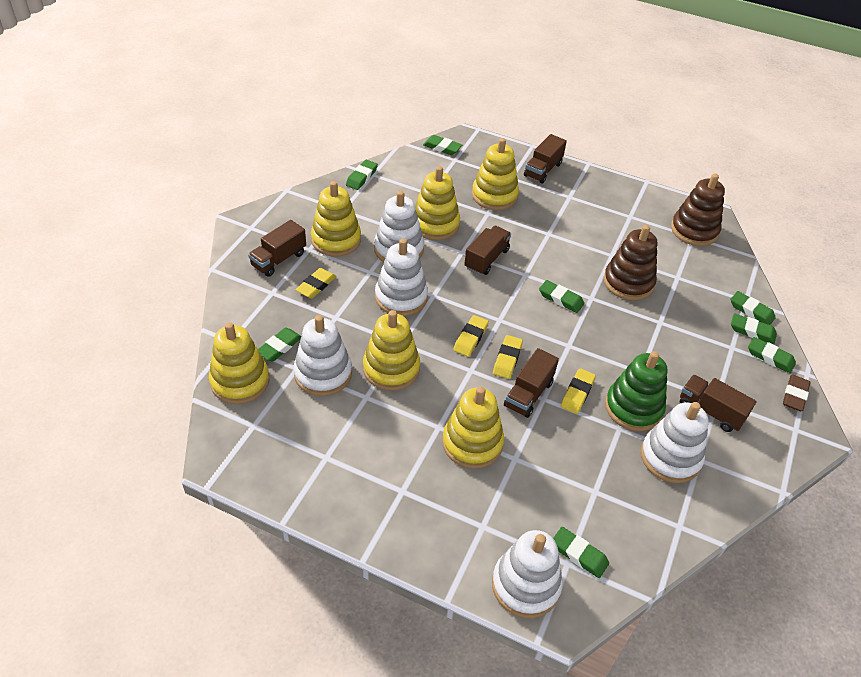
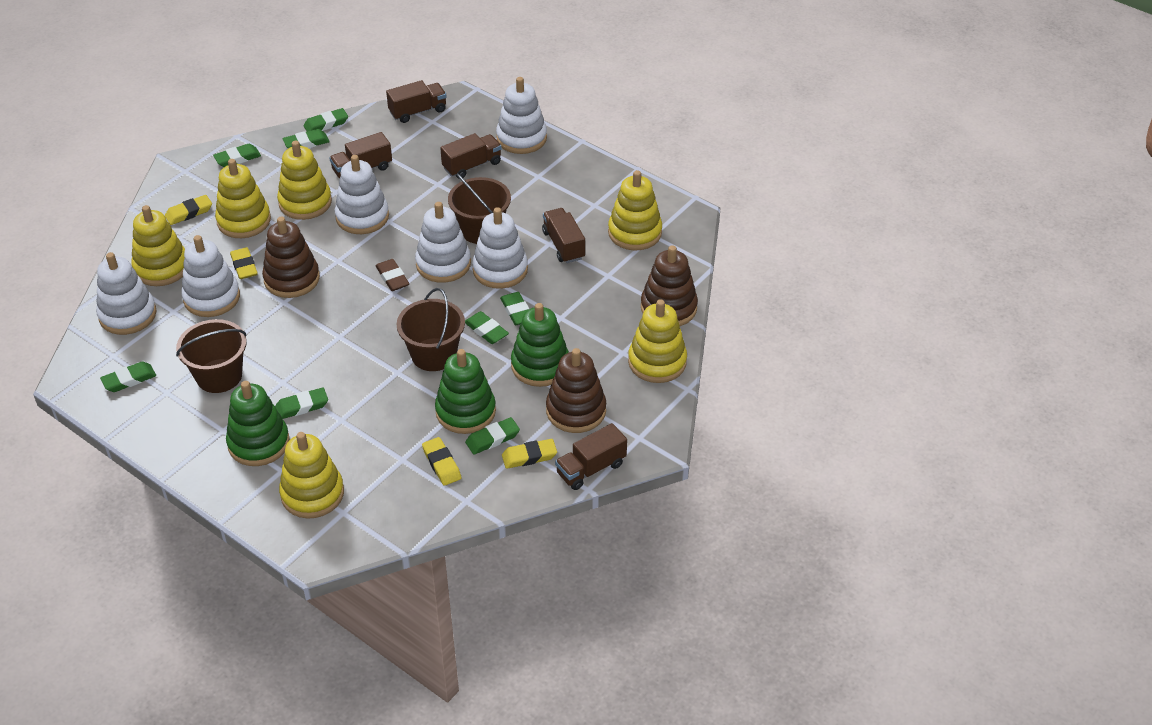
brown bucket: none = 0 -> [176,319,247,393] [397,288,465,371] [448,173,511,244] = 3
brown stacking toy: [604,225,657,300] [671,173,725,246] = 2 -> [262,216,320,298] [546,348,606,433] [641,245,698,326] = 3
green stacking toy: [605,351,668,431] = 1 -> [226,381,290,466] [435,349,496,434] [511,303,569,387] = 3
white stacking toy: [294,315,352,396] [374,191,424,262] [375,238,428,316] [492,530,563,618] [641,402,709,483] = 5 -> [96,252,156,335] [181,235,240,317] [334,155,389,234] [415,202,471,283] [472,207,528,289] [496,77,547,154] = 6

